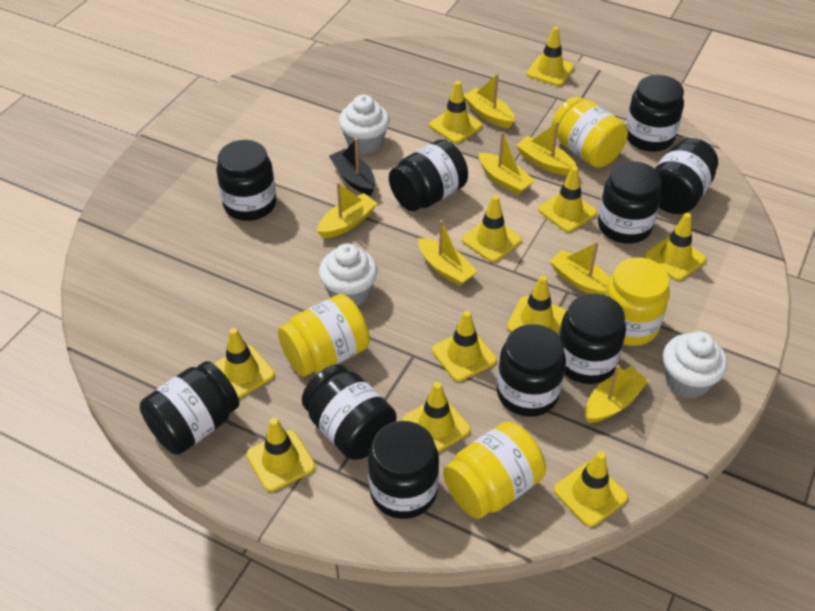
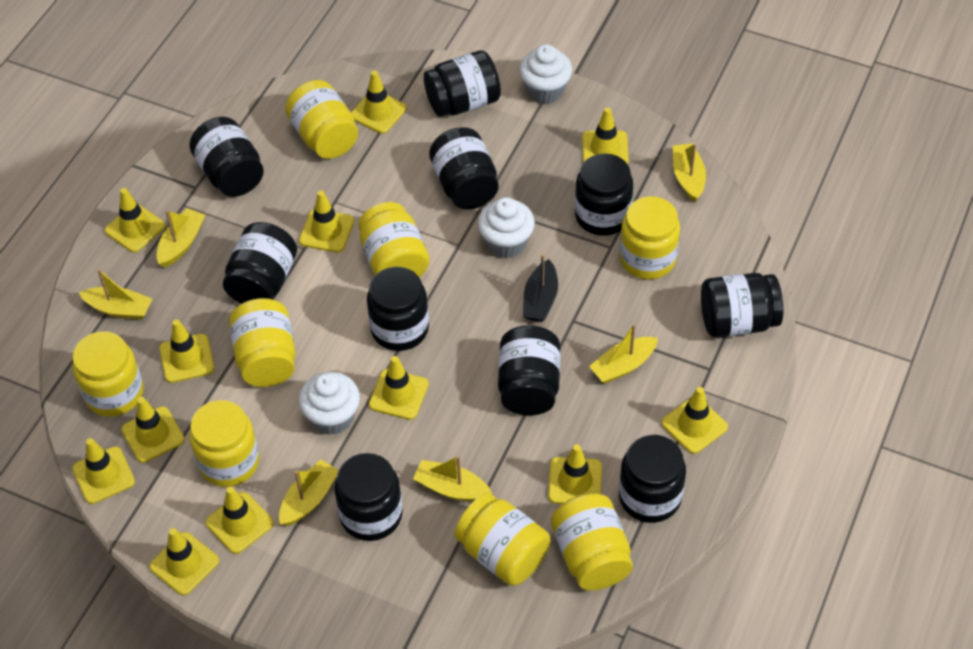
yellow boat: [317,182,377,238] [418,220,478,286] [464,74,515,128] [479,132,535,195] [516,121,577,176] [549,241,610,295] [585,365,649,423] = 7 -> [79,269,152,320] [156,208,205,267] [279,460,339,526] [413,455,493,502] [589,324,658,384] [673,143,706,202] = 6
yellow jar: [278,294,370,377] [443,422,546,519] [551,96,628,168] [605,257,670,346] = 4 -> [73,331,144,417] [189,400,259,487] [229,298,296,387] [285,80,358,159] [358,202,430,277] [455,493,550,586] [551,493,633,590] [619,196,680,279] = 8
yellow traffic cone: [213,328,275,399] [246,418,315,492] [402,382,471,453] [429,81,483,143] [432,311,497,382] [462,195,522,262] [507,275,566,334] [526,27,574,86] [538,166,597,232] [554,451,628,527] [645,213,706,281] = 11 -> [72,438,135,504] [105,188,166,252] [121,397,185,463] [149,528,219,595] [159,320,214,383] [206,487,274,554] [299,191,354,253] [351,71,407,134] [369,356,429,420] [548,444,602,504] [582,107,629,164] [661,387,728,454] = 12

